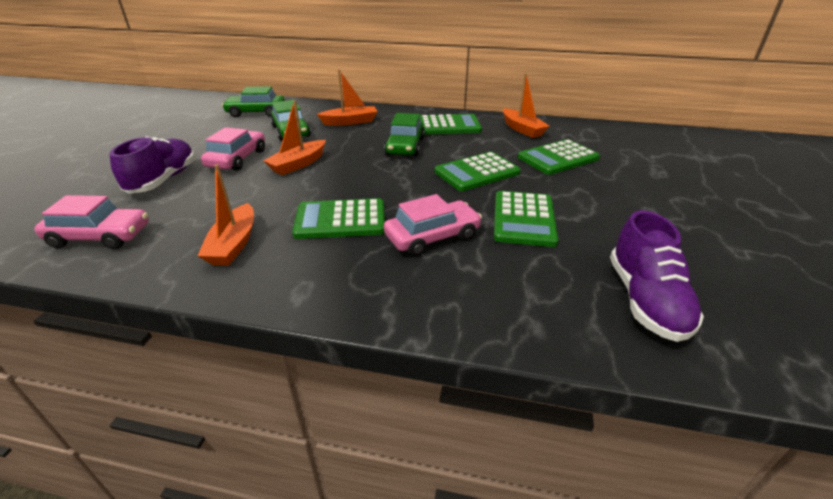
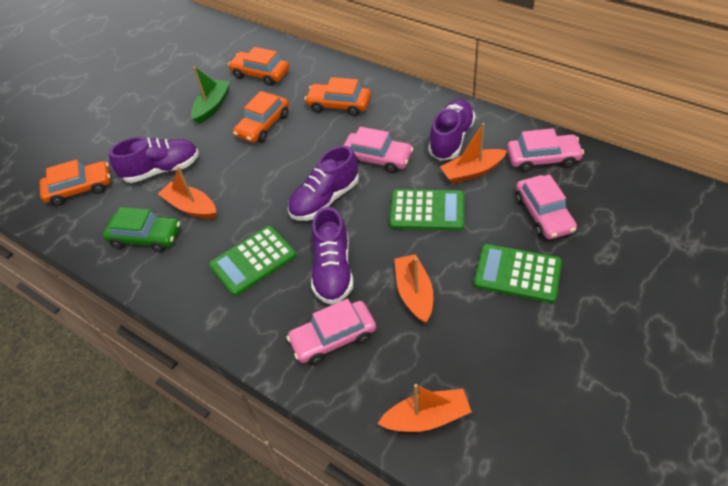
green boat: none = 0 -> [191,66,230,124] = 1
green calculator: [292,198,385,239] [420,114,482,135] [435,152,521,191] [494,191,558,247] [518,139,600,175] = 5 -> [209,226,296,296] [389,189,464,230] [474,244,562,303] = 3
green car: [222,86,285,117] [270,100,311,141] [384,113,425,156] = 3 -> [103,207,180,252] = 1
orange car: none = 0 -> [40,159,111,206] [228,47,289,86] [233,91,289,143] [304,77,371,116] = 4
pink car: [34,195,149,249] [201,127,265,171] [384,194,482,256] = 3 -> [287,299,376,365] [343,127,413,173] [507,128,584,172] [516,174,577,240] = 4
purple shoe: [110,136,195,194] [610,210,704,342] = 2 -> [109,137,199,183] [288,146,359,221] [311,207,353,305] [428,99,475,161] = 4

